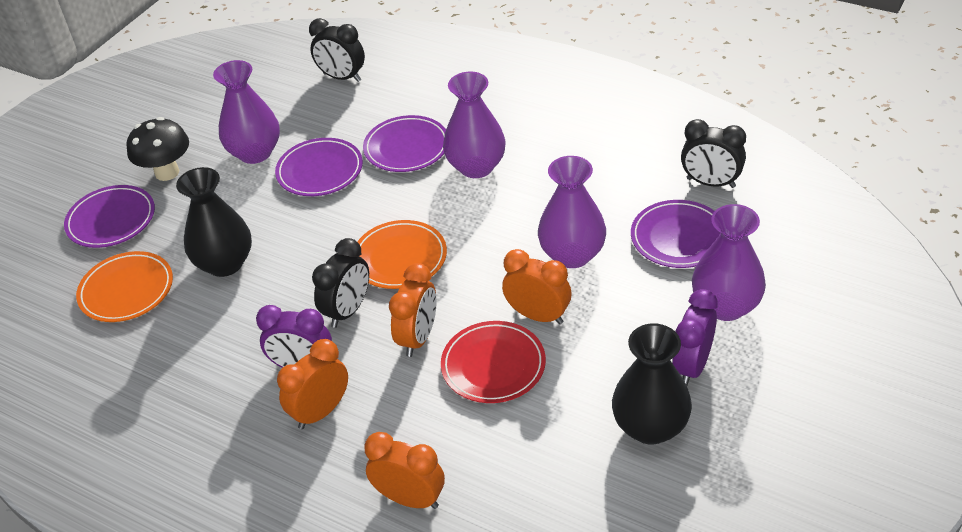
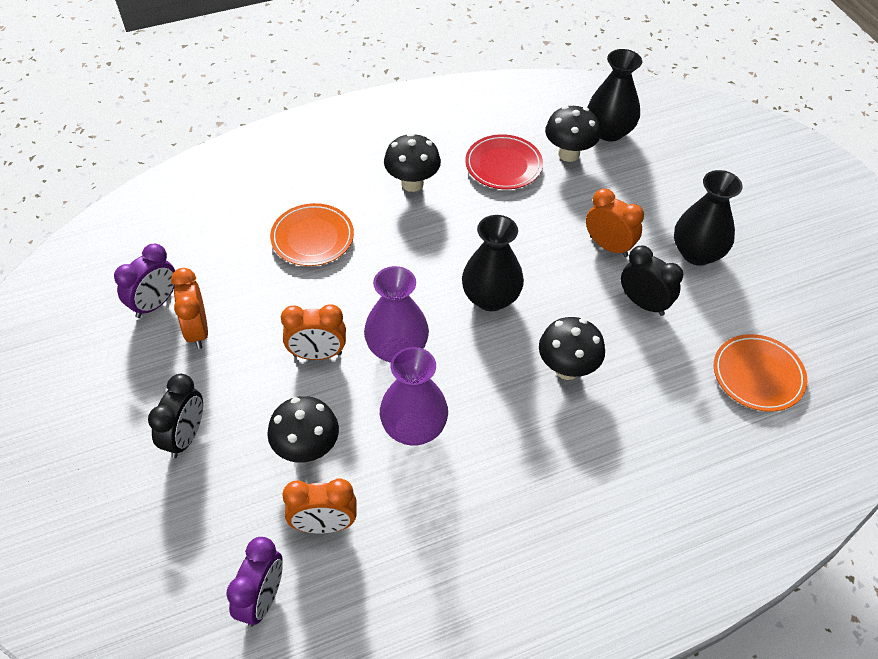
black clock: [309,18,365,82] [312,238,369,328] [681,119,746,188] = 3 -> [148,374,203,458] [621,246,683,316] = 2
black mushroom: [127,117,189,181] = 1 -> [267,396,339,463] [384,133,441,192] [539,317,605,380] [545,106,600,162] = 4
black vase: [176,167,252,277] [612,323,692,445] = 2 -> [462,215,524,311] [587,49,642,141] [674,170,742,265] = 3
purple plate: [64,185,155,248] [275,138,363,196] [363,115,446,172] [631,200,720,268] = 4 -> none = 0
purple vase: [213,60,280,164] [443,72,506,178] [538,156,606,268] [692,204,766,321] = 4 -> [364,266,429,363] [380,347,448,446] = 2

